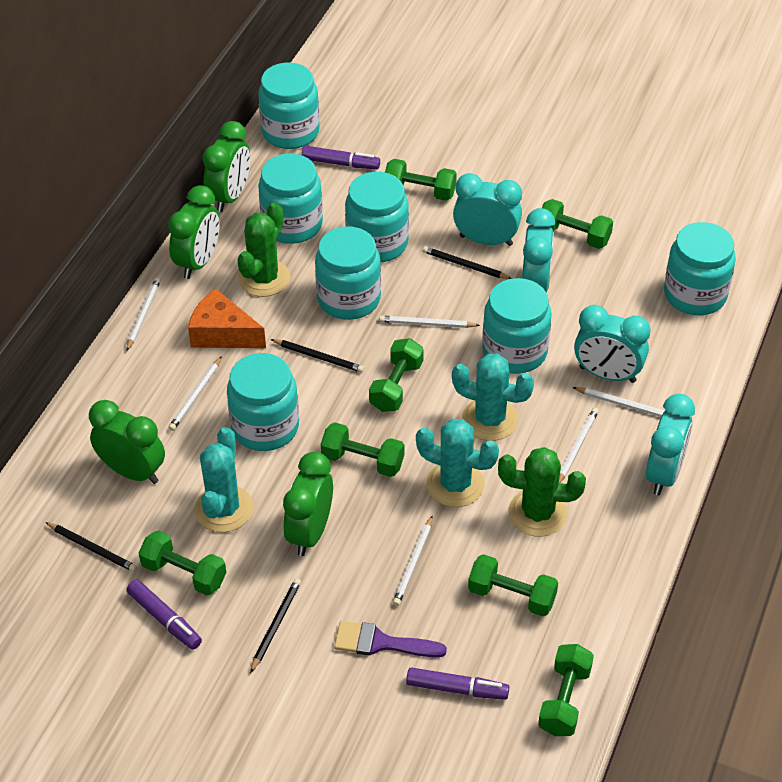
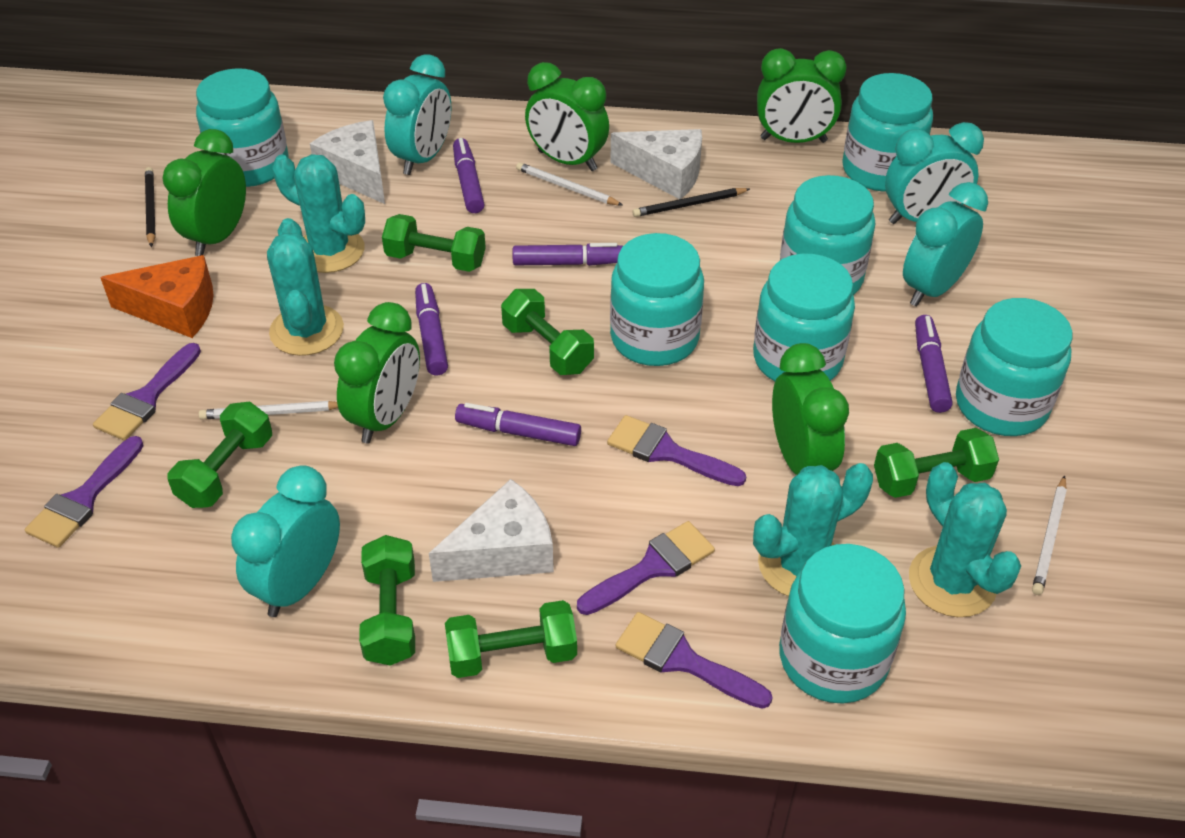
black pencil: [45,522,137,572] [250,578,301,673] [271,339,364,373] [422,246,512,279] = 4 -> [145,167,156,247] [632,188,750,217] = 2
green cactus: [238,202,291,297] [498,447,586,537] = 2 -> none = 0
green clock: [89,400,165,484] [168,185,220,279] [203,121,250,212] [283,452,333,556] = 4 -> [162,129,246,256] [334,302,420,444] [525,62,609,171] [757,48,847,143] [772,343,849,475] = 5
green dumbbell: [139,530,226,595] [321,422,404,477] [369,338,424,412] [385,159,457,201] [468,554,558,616] [538,644,594,736] [542,199,613,249] = 7 -> [167,401,272,508] [359,535,415,666] [382,214,486,272] [445,600,577,678] [501,289,594,375] [874,428,999,498] = 6
purple brush: [334,621,447,657] = 1 -> [25,436,144,548] [93,343,201,440] [577,521,715,615] [607,415,746,486] [615,612,772,709] = 5
purple marker: [126,579,202,650] [302,146,380,169] [406,667,509,700] = 3 -> [415,283,448,375] [453,138,484,213] [455,403,581,446] [512,243,623,266] [915,315,953,413] = 5
turquoise cactus: [194,427,253,532] [416,419,499,507] [452,354,534,441] = 3 -> [267,218,344,356] [272,154,365,273] [753,463,873,596] [909,462,1021,617] = 4
white cheese: none = 0 -> [310,120,385,204] [429,479,554,582] [610,129,702,199] = 3
white pencil: [126,277,161,351] [168,356,222,431] [379,316,480,328] [393,516,432,606] [559,408,599,483] [572,387,665,417] = 6 -> [198,401,338,420] [516,162,623,206] [1032,475,1067,595] = 3

